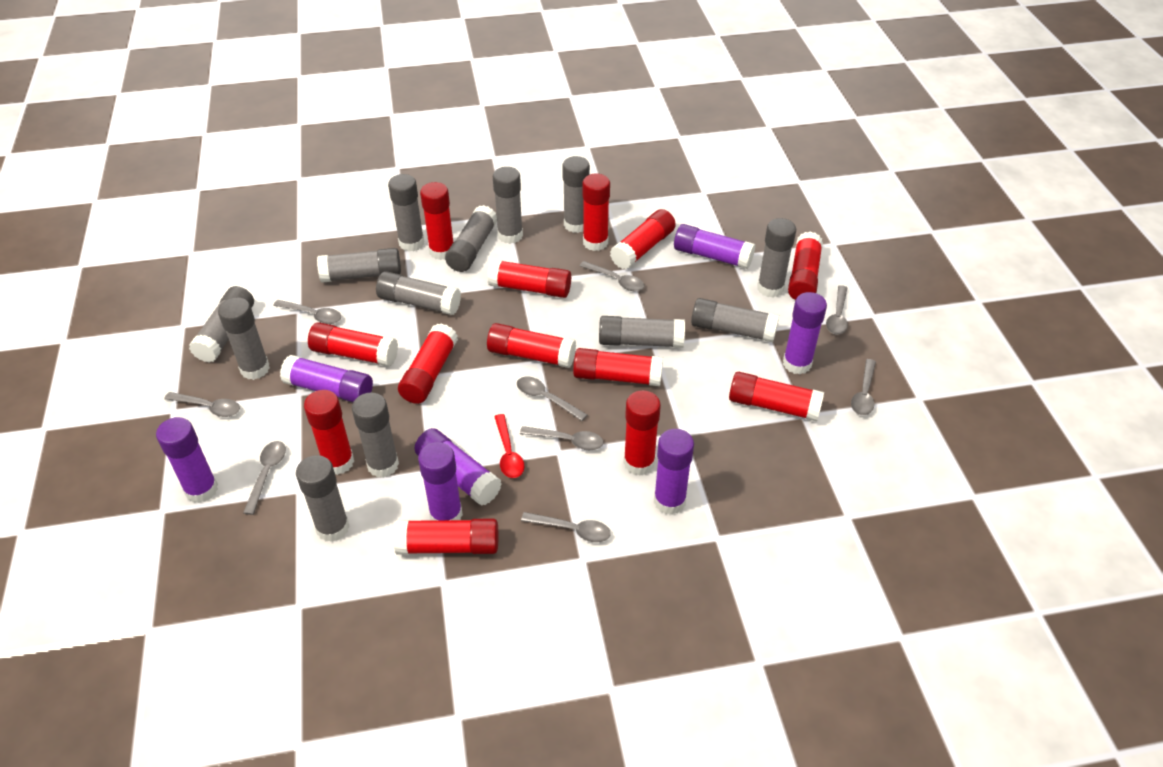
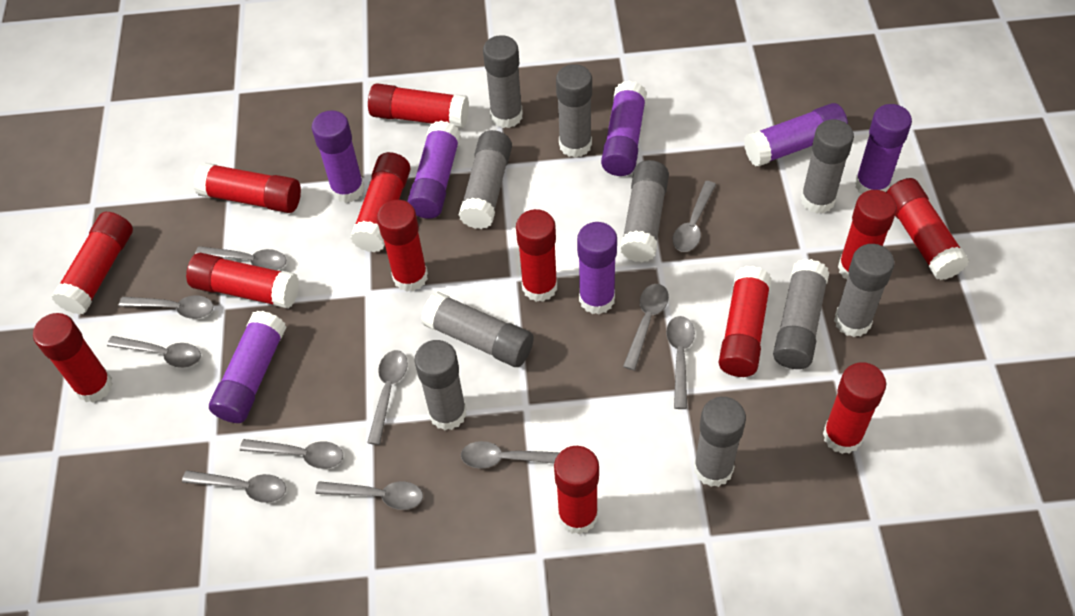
grey glue stick: [189,286,254,363] [218,297,270,380] [296,455,350,542] [317,248,401,283] [352,393,399,478] [376,271,461,315] [388,174,424,251] [445,205,497,272] [493,167,523,244] [562,156,590,233] [599,316,685,348] [691,298,779,342] [757,218,796,298] = 13 -> [414,340,467,430] [421,292,534,367] [459,130,512,229] [483,35,523,128] [556,64,592,158] [620,160,669,262] [694,397,746,487] [773,259,829,369] [801,119,854,214] [834,244,895,337] = 10
grey spoon: [164,392,240,417] [243,441,286,515] [273,300,341,324] [517,377,587,421] [520,426,603,450] [521,512,611,543] [580,261,645,291] [826,285,848,335] [851,359,876,415] = 9 -> [107,336,201,368] [119,295,214,319] [182,470,286,503] [195,246,286,270] [240,439,343,469] [315,481,423,510] [367,350,408,445] [461,441,560,469] [623,284,669,370] [666,316,695,409] [673,181,716,252] = 11
red spoon: [494,414,524,478] = 1 -> none = 0

